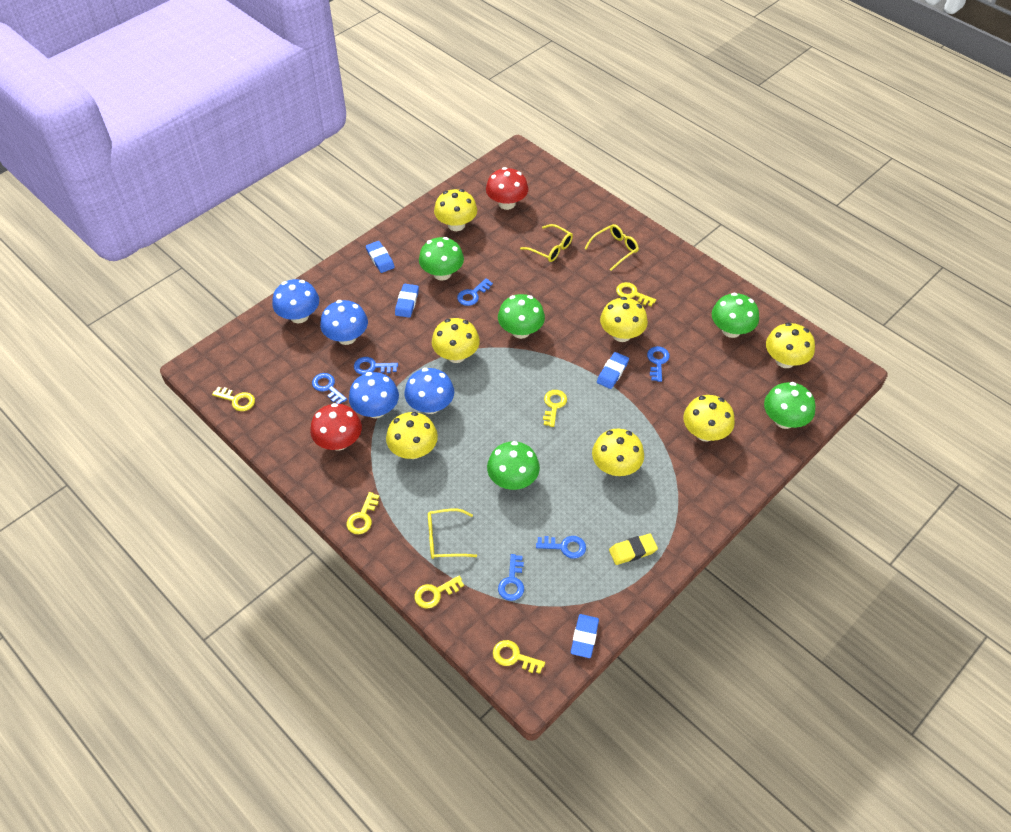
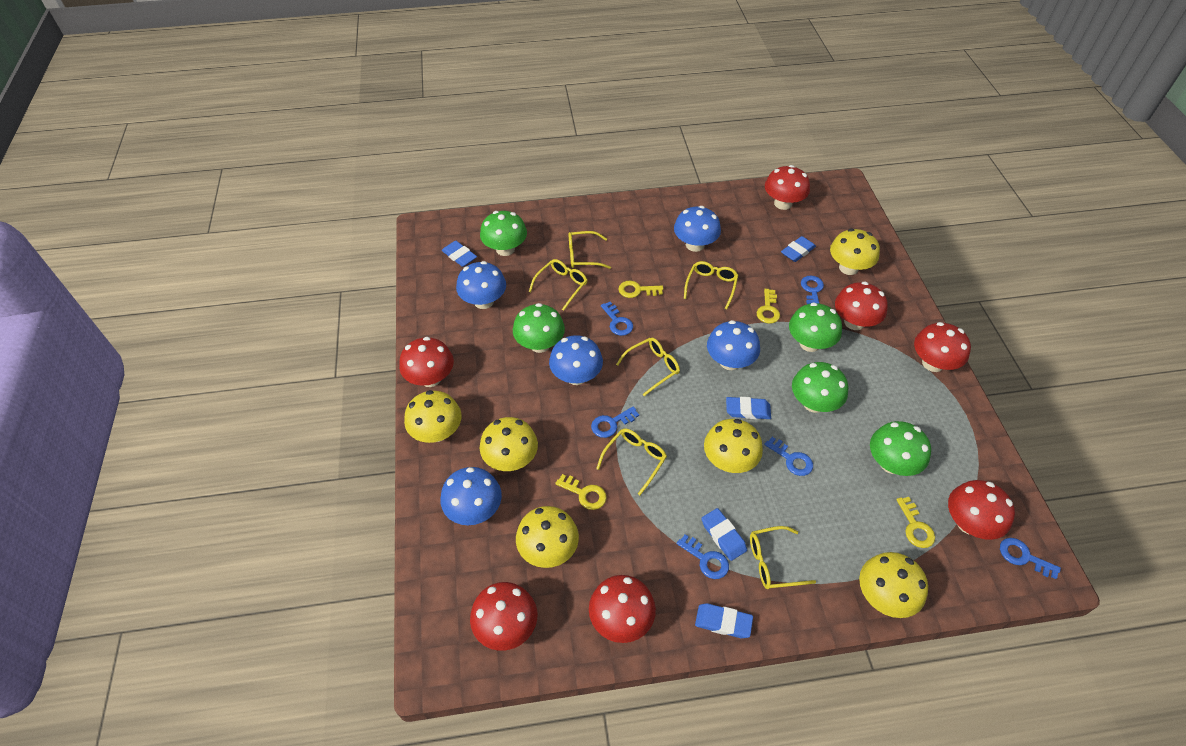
blue eraser: [366,241,395,273] [395,284,419,318] [571,614,599,658] [597,352,629,389] = 4 -> [442,241,477,267] [695,603,753,638] [701,508,747,561] [726,397,771,419] [781,236,816,262] = 5
blue mushroom: [272,279,319,323] [320,300,368,345] [349,372,399,418] [404,368,454,414] = 4 -> [441,467,502,525] [456,261,506,309] [549,335,603,385] [674,206,721,252] [707,320,760,370] = 5
red mushroom: [310,403,362,451] [486,167,528,210] = 2 -> [399,337,454,387] [470,582,537,651] [589,575,656,643] [765,165,810,210] [835,282,888,330] [914,322,971,372] [948,480,1015,540] = 7
yellow eraser: [609,534,658,565] = 1 -> none = 0
yellow glasses: [428,508,477,559] [520,224,573,262] [584,224,639,271] = 3 -> [529,259,588,311] [569,231,611,269] [596,429,667,495] [616,338,680,396] [684,261,738,309] [750,526,816,589] = 6
yellow key: [212,387,255,411] [347,492,379,534] [414,576,464,609] [493,640,545,674] [543,390,567,427] [616,282,656,306] = 6 -> [555,474,607,510] [618,281,663,298] [757,289,780,324] [896,497,935,548] = 4
yellow mushroom: [386,412,438,459] [432,318,480,363] [434,189,477,231] [592,429,644,476] [600,297,648,342] [683,395,735,442] [766,323,815,368] = 7 -> [404,390,462,443] [480,417,538,471] [516,506,579,568] [704,419,763,473] [830,228,880,275] [859,552,928,618] = 6

